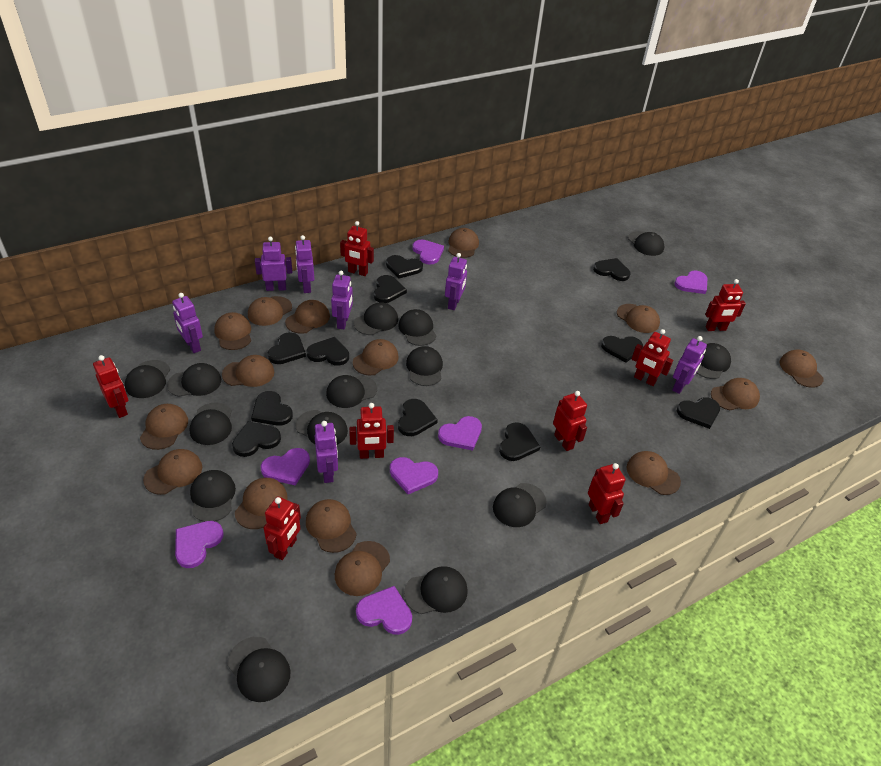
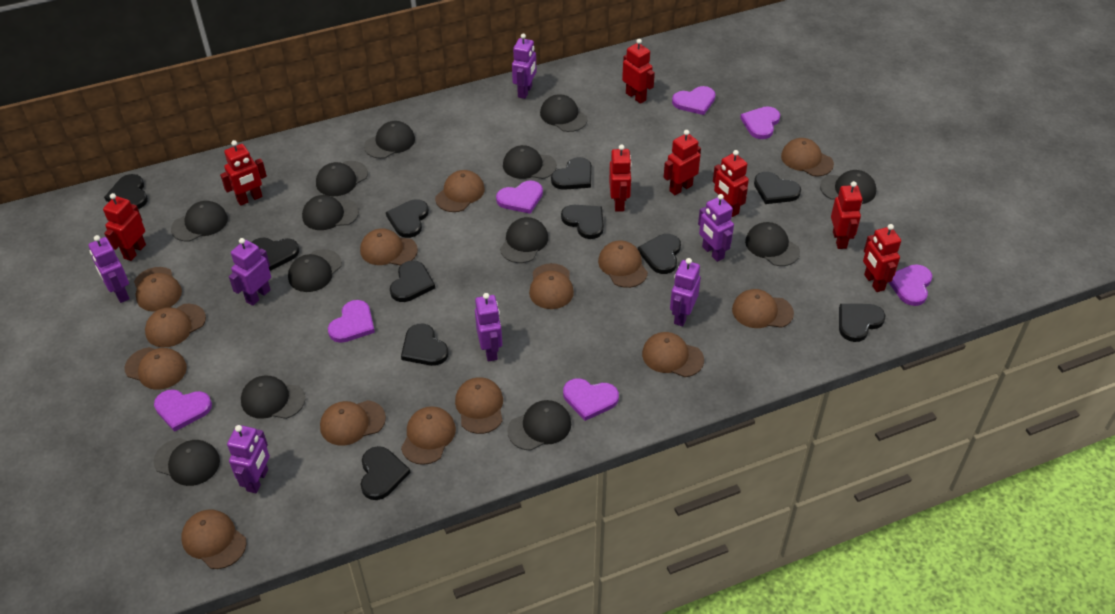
black cap: [125,360,170,398] [167,363,221,397] [190,402,232,445] [190,470,236,522] [227,637,291,702] [296,410,348,445] [326,375,377,408] [354,302,398,335] [398,309,436,346] [404,566,468,614] [406,346,443,386] [493,483,547,527] [628,231,664,256] [697,343,731,379] = 14 -> [154,438,220,486] [171,201,228,241] [241,376,305,419] [288,249,342,292] [302,195,359,230] [316,161,368,196] [364,121,415,159] [500,217,548,263] [503,145,557,179] [507,400,571,451] [540,94,588,132] [745,222,800,266] [820,170,876,204] = 13
brown cap: [140,404,188,450] [143,449,202,495] [214,312,251,350] [222,355,274,387] [235,478,288,529] [248,296,292,326] [285,300,330,334] [306,499,357,553] [335,541,390,596] [353,339,399,375] [448,228,479,258] [617,304,660,333] [627,451,681,495] [711,378,760,410] [780,350,824,388] = 15 -> [124,347,187,390] [134,267,182,311] [145,304,206,347] [181,509,247,569] [320,400,386,446] [360,228,418,266] [401,406,456,465] [435,170,485,212] [455,377,503,434] [529,263,574,309] [598,240,648,288] [642,332,704,377] [732,289,794,328] [781,138,834,176] = 14

